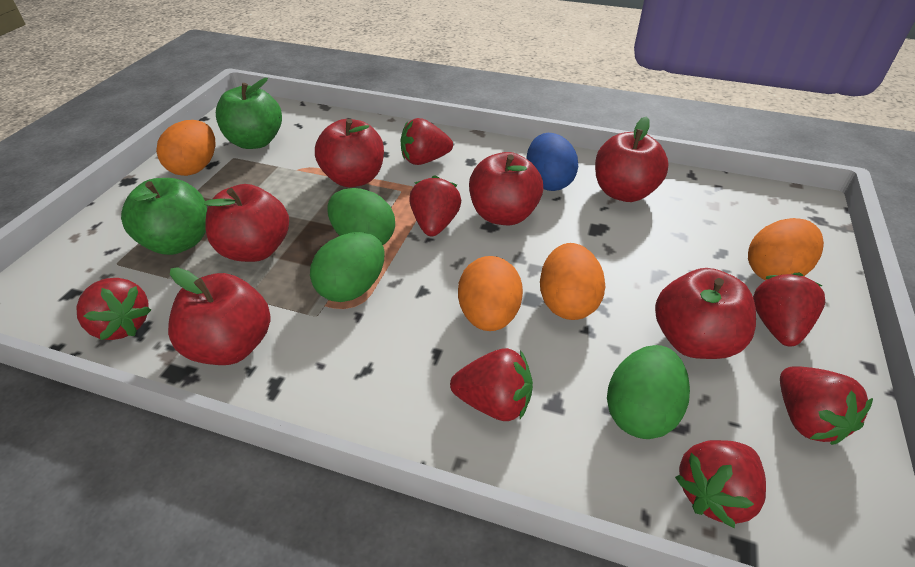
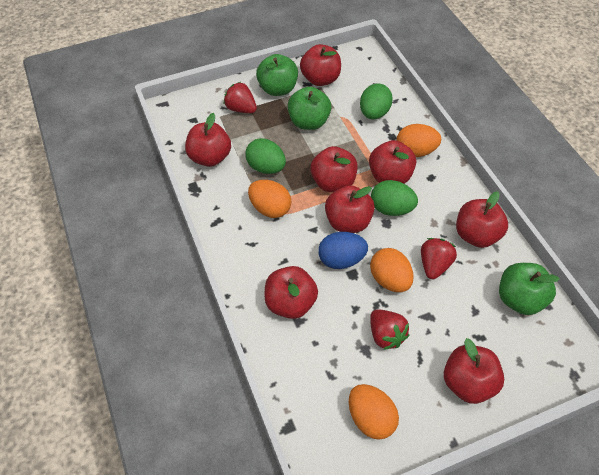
green apple: [121,178,207,255] [216,78,282,149] = 2 -> [256,54,298,96] [288,87,332,130] [499,263,560,315] = 3
red apple: [168,267,271,365] [204,184,289,262] [315,119,384,187] [469,152,543,225] [595,117,669,202] [655,268,756,359] = 6 -> [185,113,231,167] [264,266,318,319] [300,44,341,86] [310,146,358,192] [325,185,375,233] [369,140,416,184] [444,338,504,404] [456,191,508,248] = 8
red strawberry: [76,278,151,340] [401,118,453,165] [409,175,461,236] [450,348,533,421] [675,440,766,528] [753,273,825,346] [780,366,873,445] = 7 -> [224,82,257,113] [370,309,409,350] [421,238,457,279] = 3

